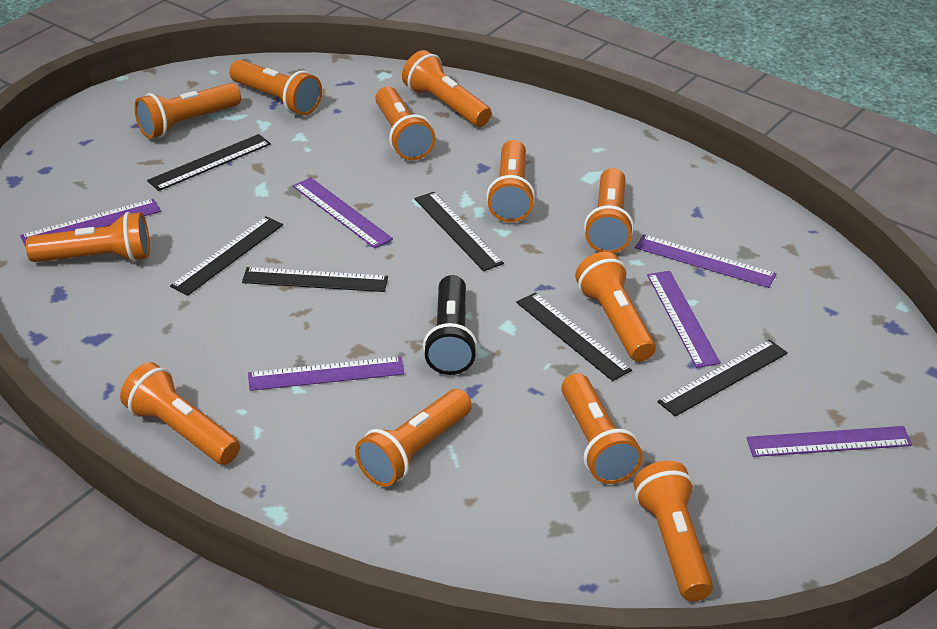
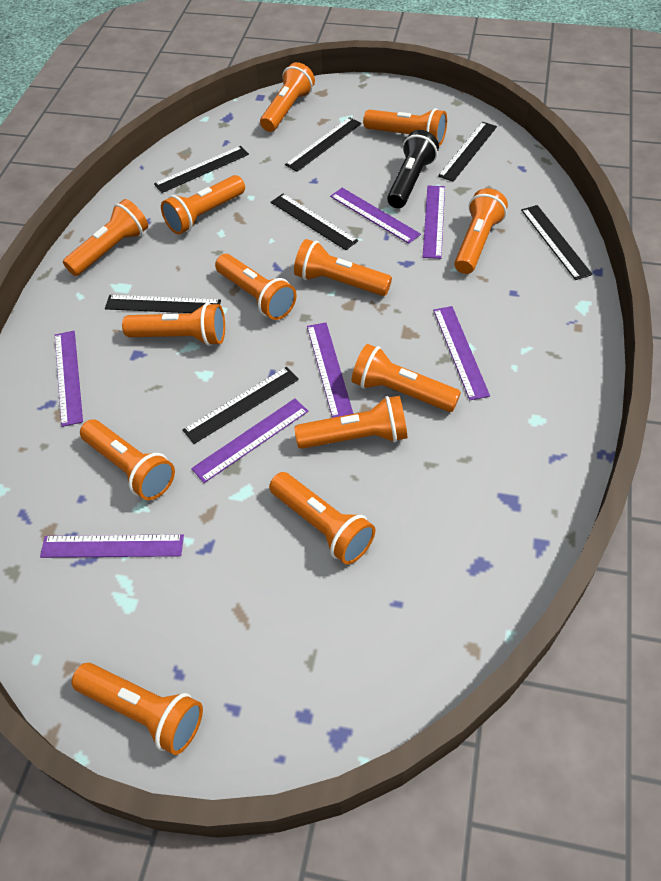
black ruler: [147,134,271,191] [170,216,283,296] [242,267,388,292] [415,192,504,271] [516,292,632,381] [657,339,788,417] = 6 -> [105,295,221,313] [154,146,249,193] [183,367,299,444] [271,194,358,250] [285,117,361,172] [438,122,497,182] [521,205,593,280] = 7
orange flashlight: [26,212,150,262] [120,362,240,465] [134,83,241,139] [229,60,322,115] [355,389,472,487] [375,86,436,160] [402,50,492,127] [486,140,535,222] [561,373,643,484] [575,252,656,362] [584,168,634,253] [634,461,713,601] = 12 -> [63,199,148,276] [72,663,203,755] [80,420,175,500] [122,303,225,346] [161,175,245,234] [215,254,296,320] [260,62,315,132] [269,472,375,565] [294,239,392,296] [294,396,407,449] [352,344,461,412] [363,108,447,146] [454,188,508,274] = 13
purple ruler: [20,199,161,247] [248,356,405,391] [293,177,393,248] [635,235,777,288] [647,271,721,368] [747,426,912,457] = 6 -> [40,534,184,558] [55,331,83,427] [191,399,308,483] [307,322,353,418] [330,188,421,244] [423,186,445,259] [433,306,490,400] = 7

